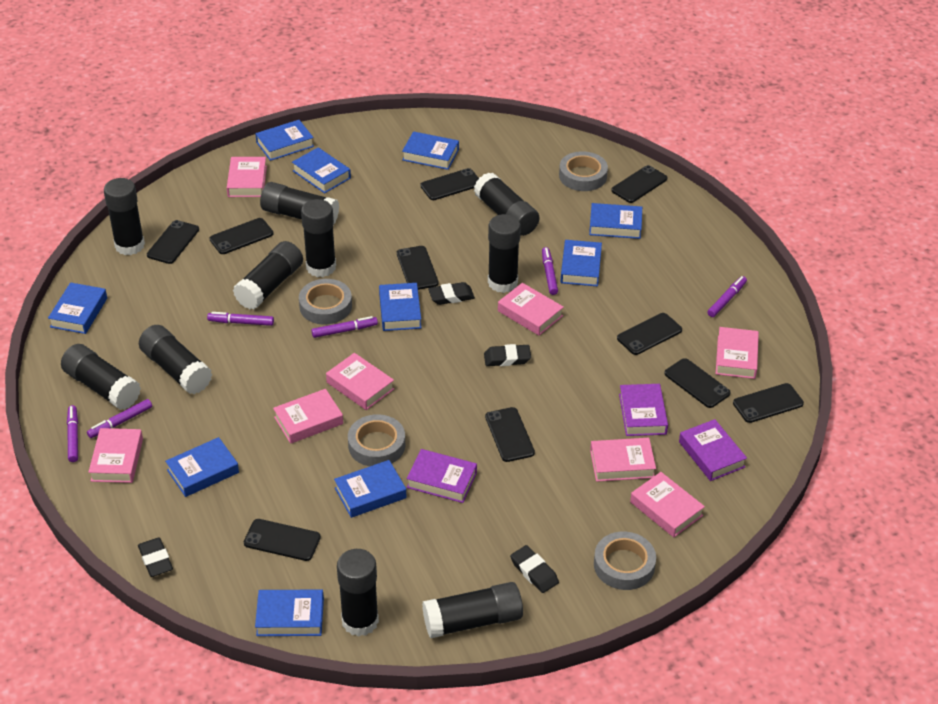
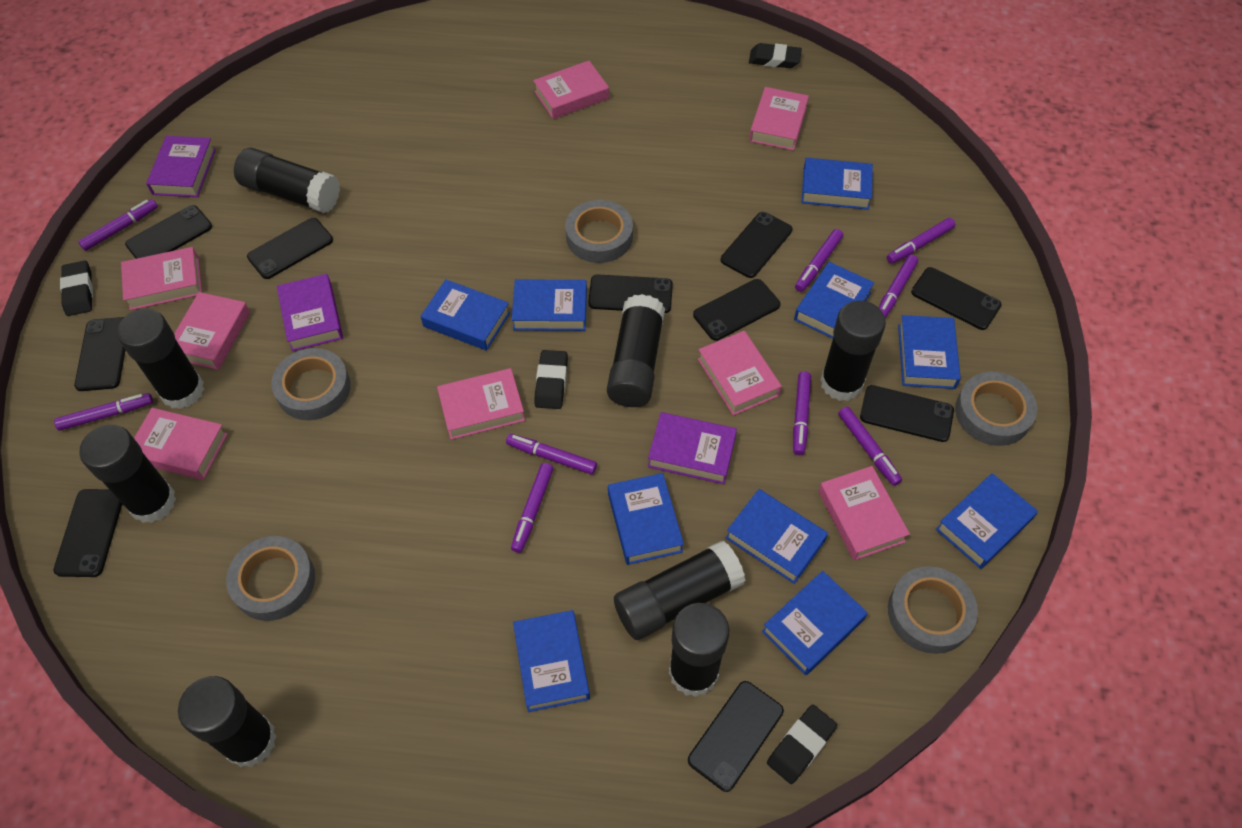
black glue stick: [61,344,141,410] [104,178,145,255] [139,325,212,394] [233,241,303,309] [260,182,339,225] [301,199,336,277] [337,549,379,637] [422,582,523,638] [474,172,540,236] [488,214,521,293] = 10 -> [79,425,176,523] [117,309,204,409] [178,676,277,767] [234,148,340,213] [607,294,665,407] [614,541,746,640] [669,603,729,697] [820,301,886,401] = 8
grey tape: [299,279,352,324] [348,414,405,466] [559,151,608,191] [594,532,656,590] = 4 -> [226,536,315,621] [271,348,351,420] [565,200,633,263] [888,566,978,654] [955,372,1037,446] = 5
purple marker: [67,405,78,462] [87,399,152,438] [207,312,274,326] [311,316,378,338] [542,247,558,295] [707,276,747,317] = 6 -> [54,393,153,431] [78,199,158,251] [506,434,597,475] [511,463,553,553] [793,371,811,455] [795,229,843,292] [838,407,902,486] [878,255,918,318] [887,218,955,264] = 9

